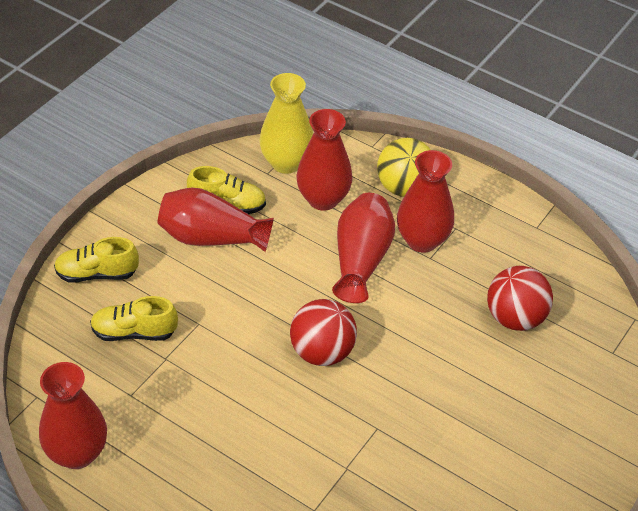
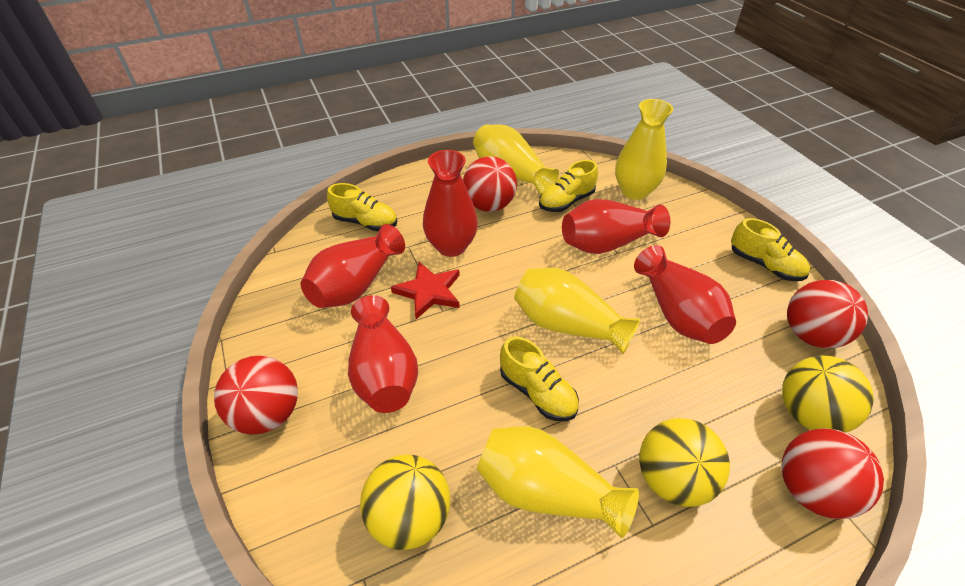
red ball: [290,299,357,366] [487,266,553,331] = 2 -> [214,356,298,435] [463,156,517,212] [782,428,884,519] [787,280,868,348] = 4
red star: none = 0 -> [391,262,460,319] = 1
yellow ball: [377,138,431,197] = 1 -> [360,455,450,550] [639,418,730,507] [782,356,874,433] = 3
yellow shoe: [54,237,139,283] [90,296,178,341] [187,166,266,214] = 3 -> [327,183,397,231] [500,336,579,421] [539,160,598,212] [731,218,810,281] = 4
yellow vase: [259,73,313,174] = 1 -> [473,125,559,195] [477,426,639,538] [514,268,641,354] [615,99,673,200] = 4

